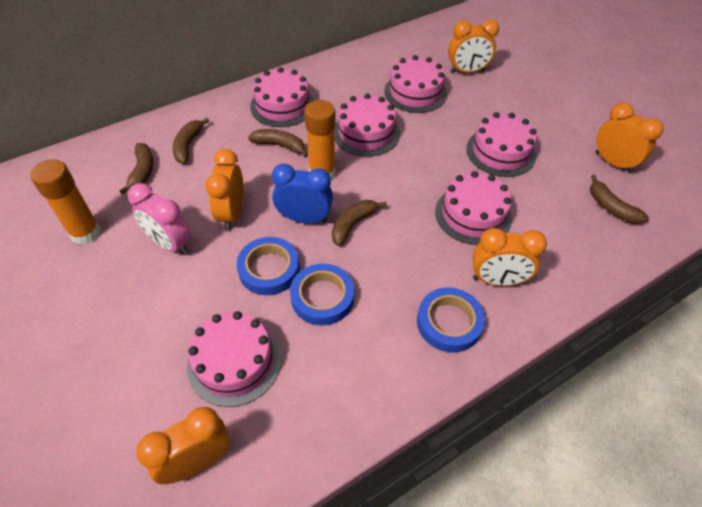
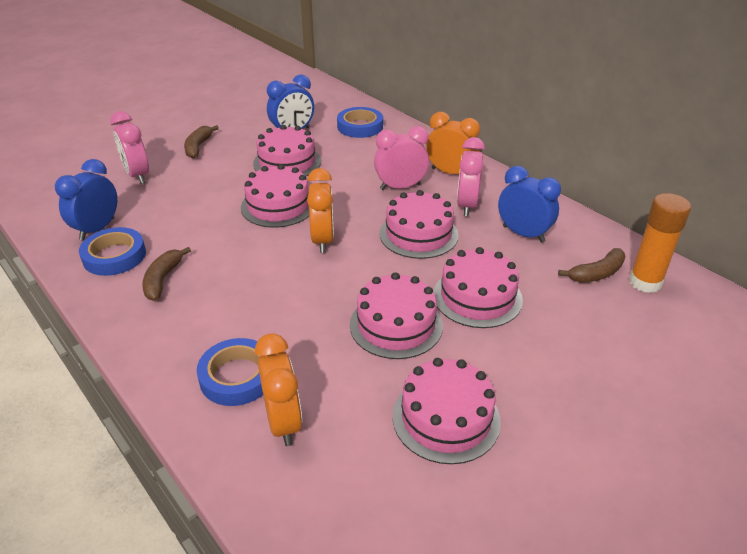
blue clock: [272,163,333,223] = 1 -> [55,159,117,241] [267,74,314,129] [498,166,561,243] = 3
brown banana: [120,143,153,194] [173,118,209,164] [248,129,308,158] [332,200,387,246] [590,175,649,224] = 5 -> [142,247,191,301] [184,125,219,158] [558,248,625,283] = 3
orange clock: [136,407,230,484] [206,149,243,230] [448,19,499,73] [472,228,547,286] [595,103,664,173] = 5 -> [255,333,302,446] [307,168,334,253] [426,112,480,174] = 3
orange glue stick: [30,159,101,245] [304,100,336,180] = 2 -> [629,193,691,293] = 1
pink clock: [128,183,191,255] = 1 -> [110,111,149,184] [374,126,429,190] [457,137,485,216] = 3

